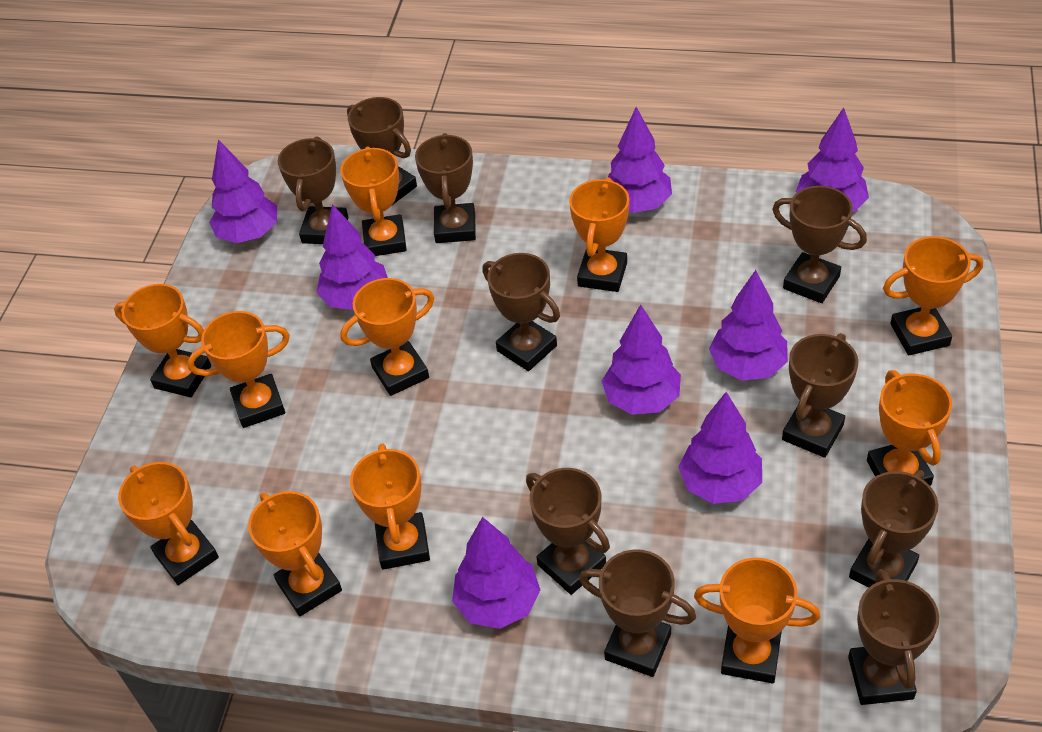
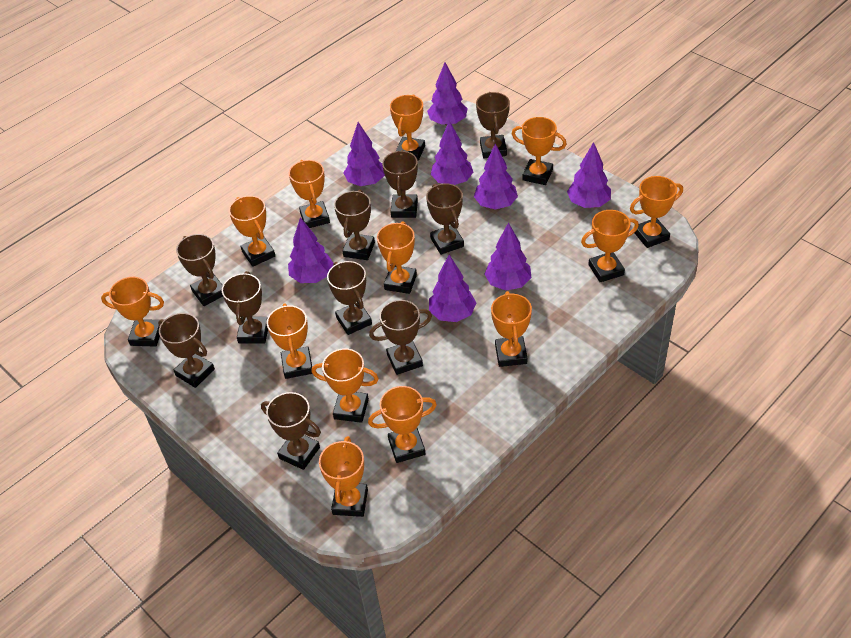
orange trophy: [114,284,211,397] [118,462,219,585] [187,311,290,428] [248,491,342,616] [340,147,407,256] [340,278,434,396] [350,443,430,570] [569,177,629,292] [694,557,820,683] [867,370,952,486] [883,236,983,355] = 11 -> [101,277,164,347] [229,196,275,267] [267,304,312,379] [289,160,330,228] [312,348,379,423] [319,436,368,517] [368,386,437,463] [377,221,417,294] [390,95,425,161] [491,291,532,367] [512,117,567,185] [581,210,639,282] [630,176,683,248] = 13

